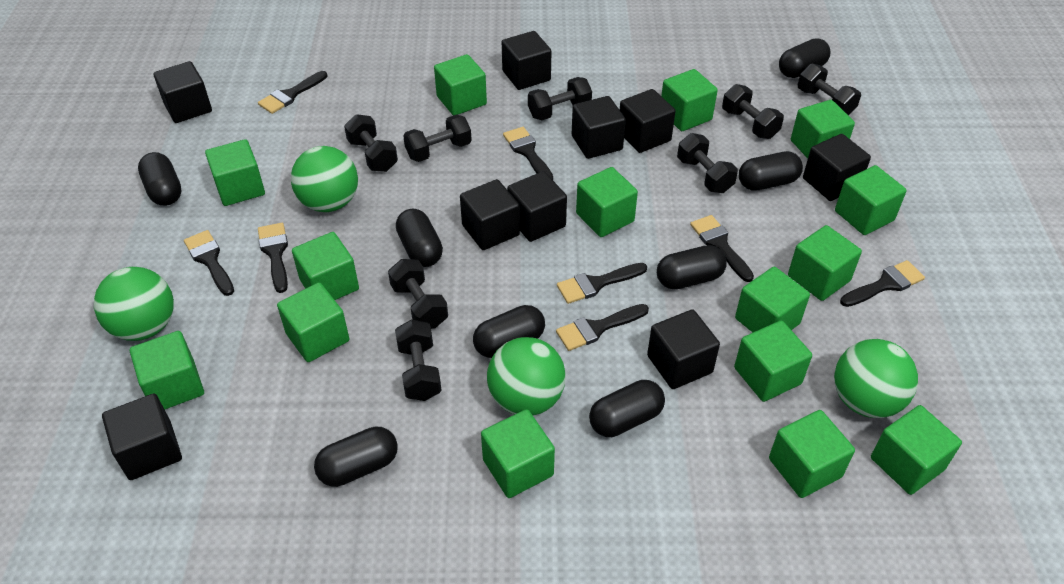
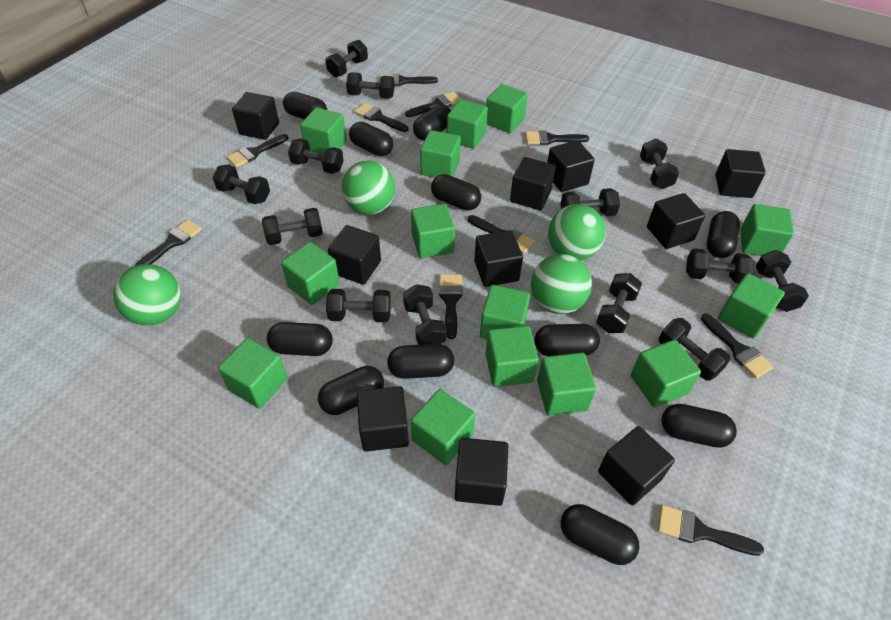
black brush: [184,230,234,296] [258,71,327,114] [258,223,288,293] [503,127,553,180] [556,304,649,351] [557,263,647,304] [690,215,754,282] [840,260,925,307] = 8 -> [135,220,202,266] [227,134,288,167] [354,103,408,132] [380,73,438,86] [405,92,461,117] [439,274,463,339] [468,215,535,254] [525,130,589,145] [658,505,764,556] [701,313,773,379] = 10
black capsule: [138,152,182,206] [314,426,398,487] [396,208,443,267] [473,305,545,358] [589,380,665,437] [657,245,727,289] [739,151,803,191] [779,38,830,78] = 8 -> [267,322,333,356] [283,92,327,119] [318,366,384,415] [349,122,393,156] [387,344,454,379] [413,104,451,140] [431,174,481,211] [535,324,600,356] [561,504,640,565] [661,404,737,448] [707,211,740,258] = 11
black cube: [102,393,182,480] [153,61,212,123] [460,179,520,250] [502,31,551,90] [507,171,567,242] [572,96,626,159] [620,89,676,153] [647,309,720,389] [803,134,871,201] = 9 -> [232,92,279,140] [328,225,381,285] [357,386,409,452] [454,438,508,506] [474,230,523,287] [510,157,556,210] [547,140,595,192] [598,426,675,505] [647,193,705,249] [715,149,766,198] = 10
black dumbbell: [344,114,398,172] [388,259,448,329] [395,320,442,401] [403,115,472,162] [528,77,592,120] [677,133,738,193] [722,84,784,139] [798,64,861,115] = 8 -> [212,164,270,204] [262,208,323,245] [288,139,344,174] [325,40,368,77] [326,289,391,322] [346,72,395,99] [403,284,447,345] [560,188,620,216] [596,273,642,333] [640,139,679,189] [659,318,731,381] [686,248,754,284] [756,250,809,312] = 13
green cube: [130,331,204,410] [205,139,265,206] [277,282,349,362] [292,232,359,300] [434,54,487,115] [481,409,555,498] [576,167,638,237] [661,69,718,131] [734,321,812,402] [735,267,810,333] [769,410,855,498] [788,225,862,301] [791,100,855,158] [835,165,907,235] [871,405,962,495] = 15 -> [218,338,287,409] [281,242,340,305] [300,107,346,154] [411,204,455,259] [411,389,475,465] [420,130,461,177] [447,99,488,149] [480,285,530,340] [486,84,528,133] [486,326,539,387] [537,352,596,416] [631,339,701,408] [718,273,785,339] [740,204,794,256] = 14

